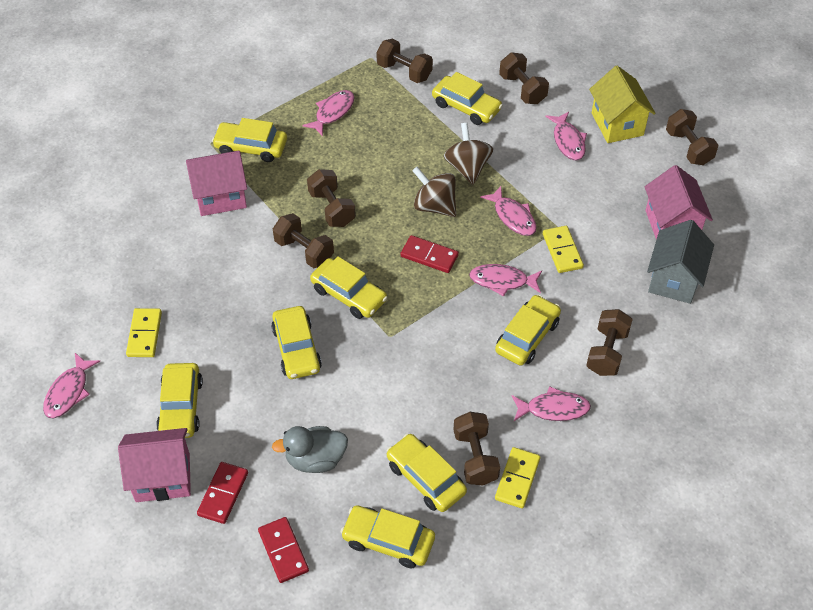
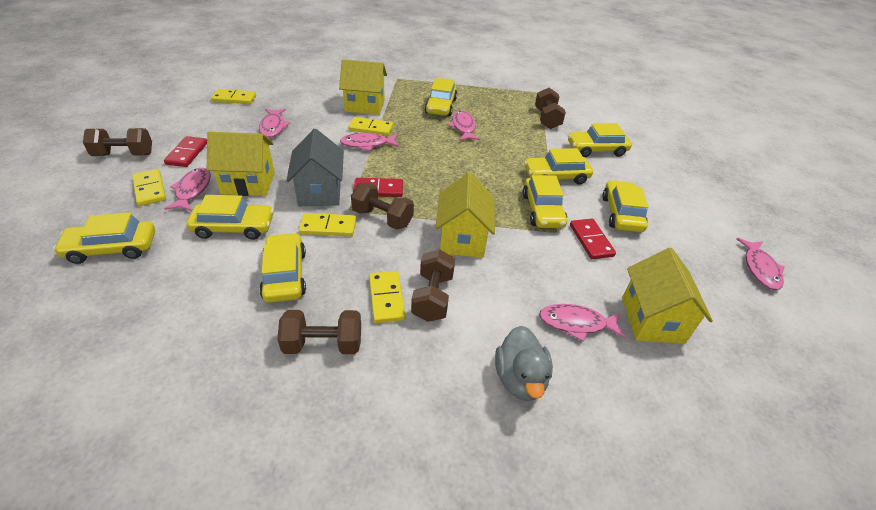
brown dumbbell: [273,213,334,268] [307,169,356,227] [376,39,433,83] [453,412,500,485] [499,53,549,104] [586,309,633,376] [666,109,718,165] = 7 -> [83,128,152,156] [277,310,361,354] [351,183,414,230] [411,249,455,322] [535,88,566,129] = 5
brown spinning top: [412,167,456,217] [444,123,493,185] = 2 -> none = 0
pink house: [118,428,191,502] [186,151,247,216] [645,165,713,240] = 3 -> none = 0
yellow domino: [126,308,162,357] [495,447,540,509] [543,226,584,273] = 3 -> [132,169,166,206] [211,89,256,104] [299,213,356,236] [348,117,393,136] [369,271,405,323] = 5
yellow house: [589,66,656,143] = 1 -> [207,132,275,196] [339,59,387,115] [435,173,495,258] [622,248,713,344] = 4

